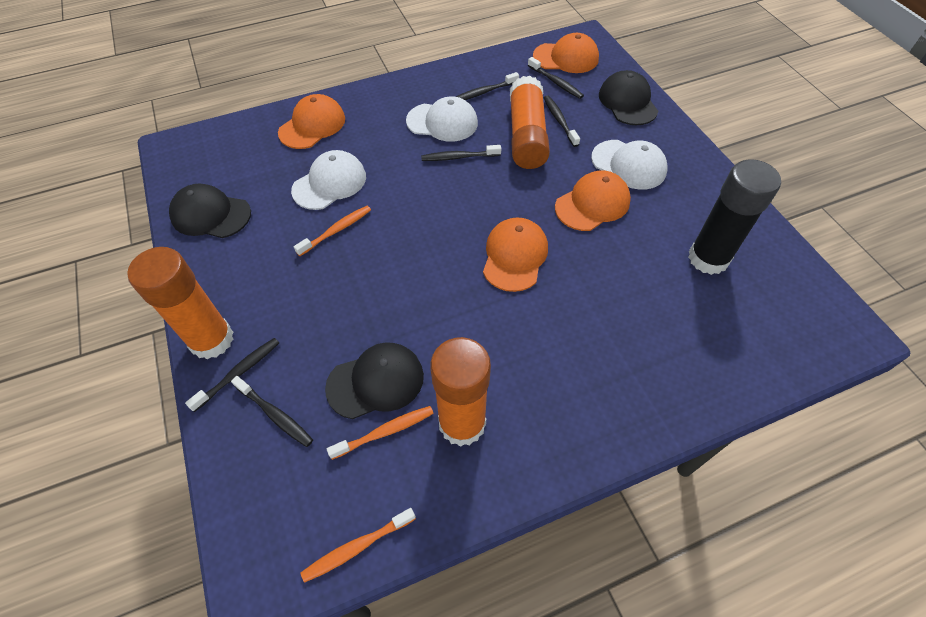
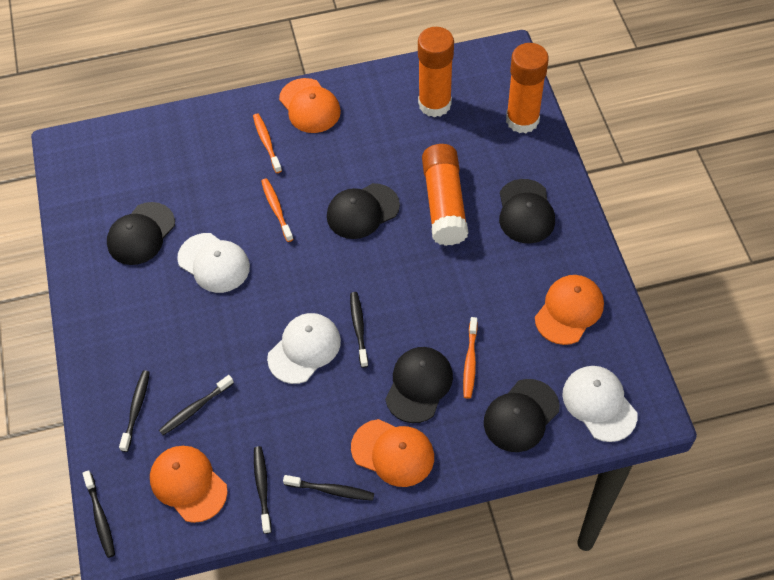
black cap: [169,184,251,238] [325,343,424,419] [599,70,658,125] = 3 -> [107,202,175,265] [327,183,400,239] [385,347,453,423] [484,379,560,452] [499,179,555,244] = 5
black glue stick: [688,159,781,275] = 1 -> none = 0

